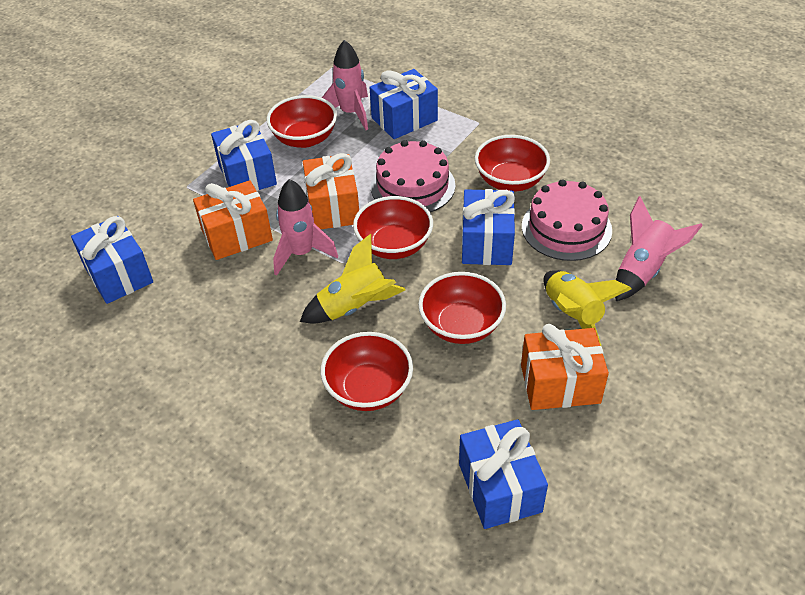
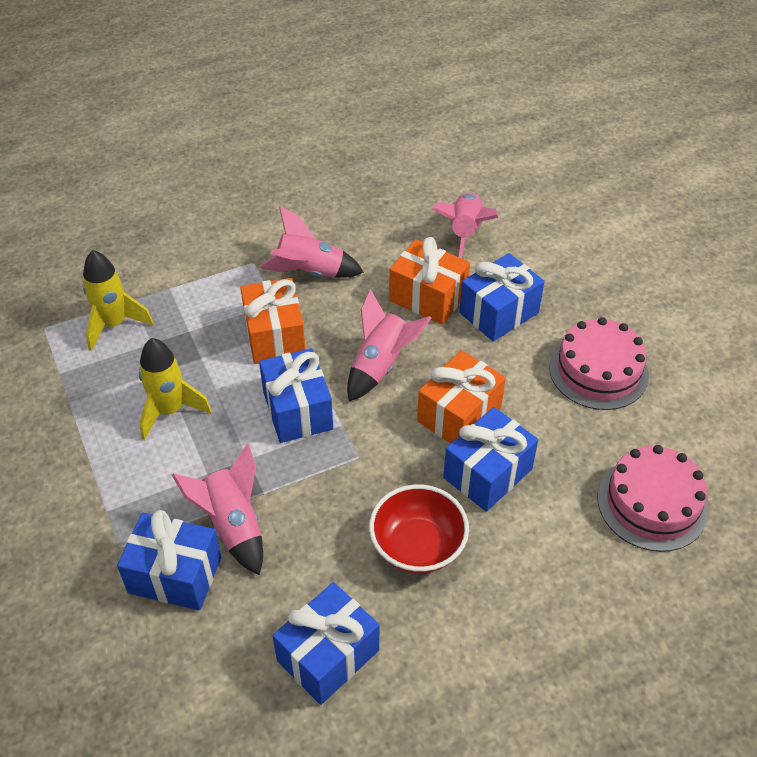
pink rocket: [273,179,338,276] [322,40,368,130] [615,196,703,301] = 3 -> [172,443,263,575] [259,206,364,278] [347,289,431,401] [432,193,498,259] = 4
red bowl: [267,95,337,148] [321,332,413,411] [353,196,433,259] [418,272,506,344] [475,135,550,192] = 5 -> [369,484,469,574] = 1

